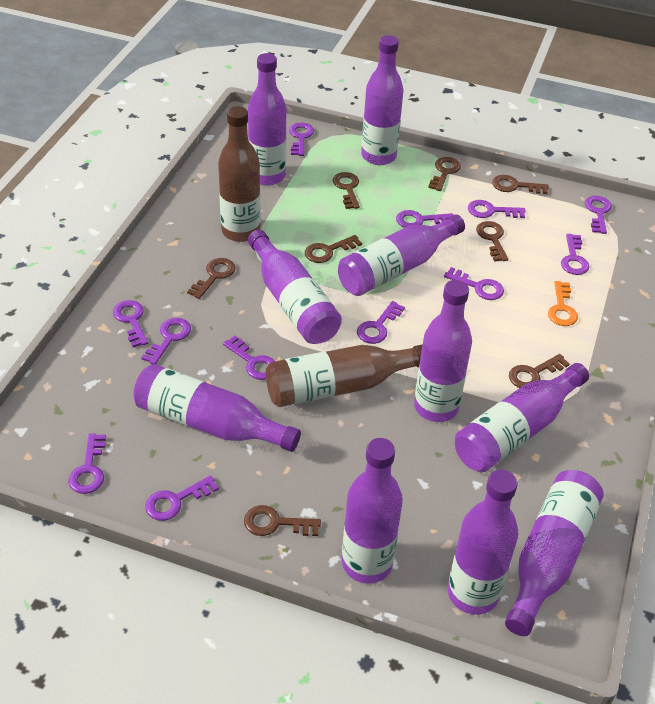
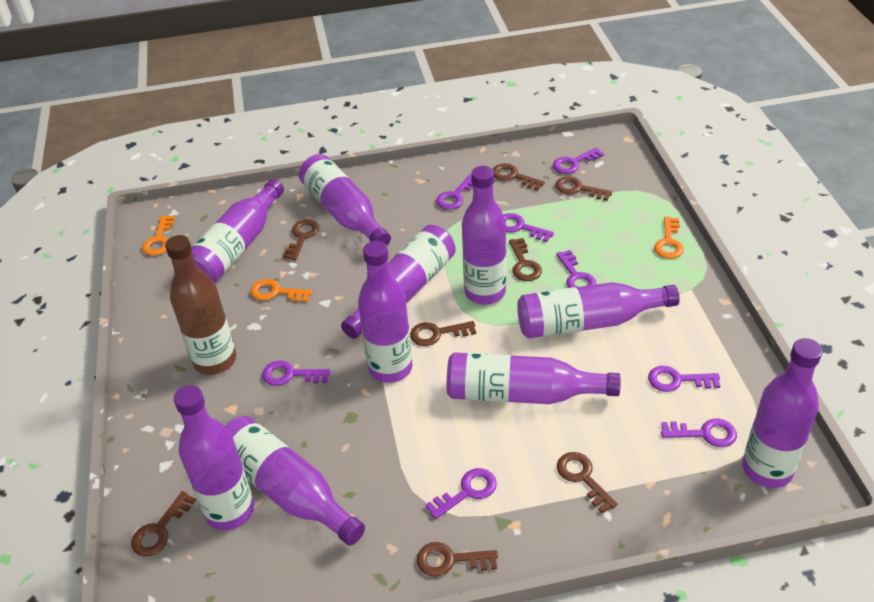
brown bottle: [218,106,261,242] [266,344,423,407] = 2 -> [165,235,236,375] = 1
orange key: [548,281,578,326] = 1 -> [142,215,175,256] [251,279,312,302] [654,217,684,259] = 3
purple key: [68,433,106,494] [113,300,148,347] [141,318,191,364] [145,475,219,521] [223,336,275,380] [289,123,314,156] [357,301,405,344] [396,210,453,228] [444,267,504,300] [468,200,526,218] [561,234,589,275] [585,196,612,234] = 12 -> [262,361,330,386] [425,468,497,519] [436,175,473,210] [503,213,554,242] [553,147,604,174] [556,250,597,288] [648,366,720,392] [661,419,737,447] = 8

